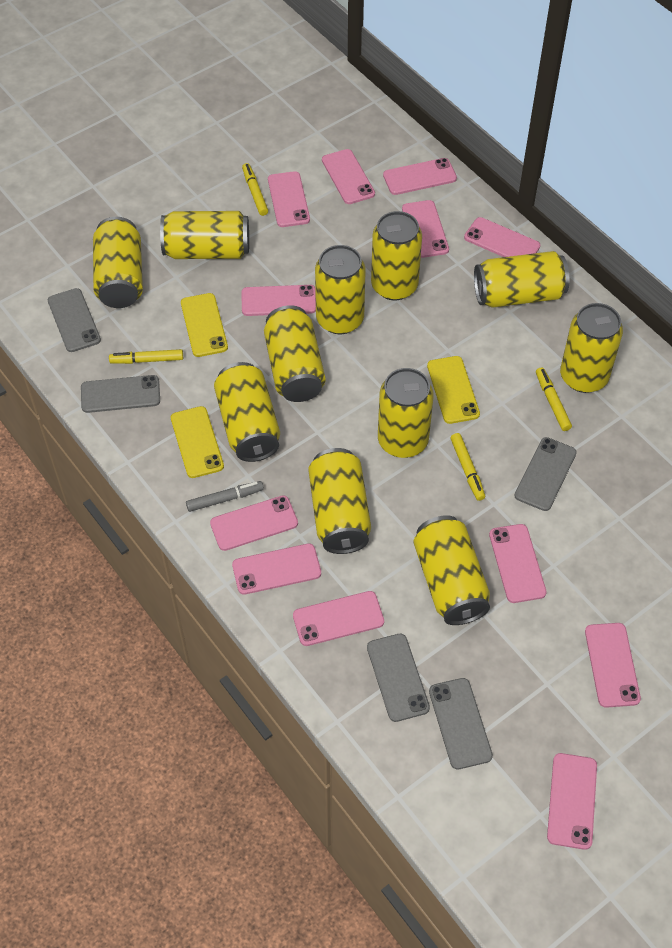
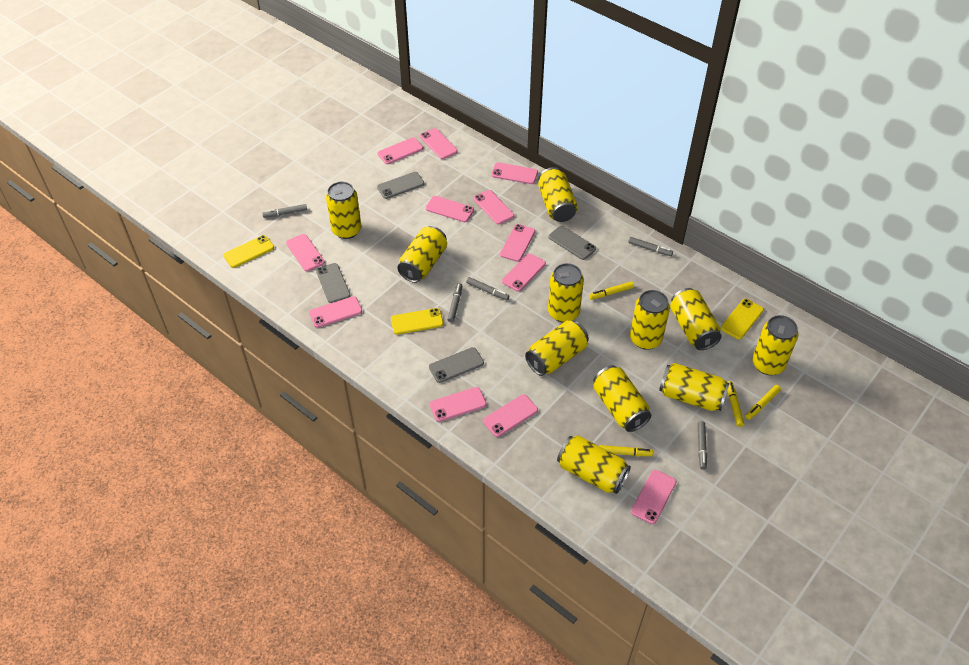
grey marker: [186,481,264,512] = 1 -> [262,204,307,218] [447,283,462,322] [466,277,509,300] [628,237,673,256] [698,421,707,470] = 5
grey phone: [48,288,101,352] [81,375,160,413] [367,634,430,722] [429,678,493,769] [514,437,577,511] = 5 -> [316,263,350,303] [377,172,424,199] [429,347,484,383] [548,226,596,260] = 4

